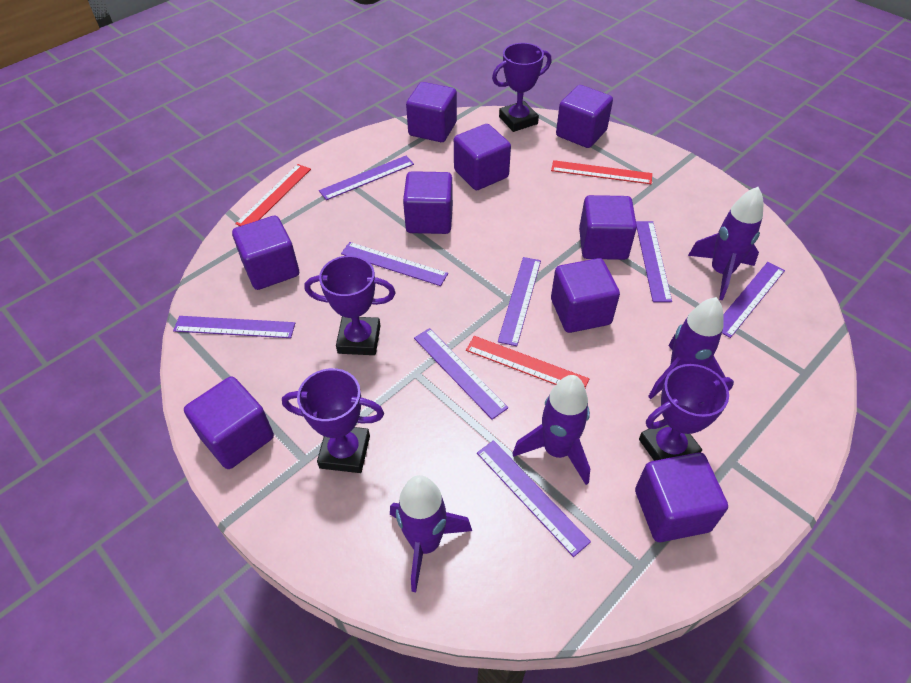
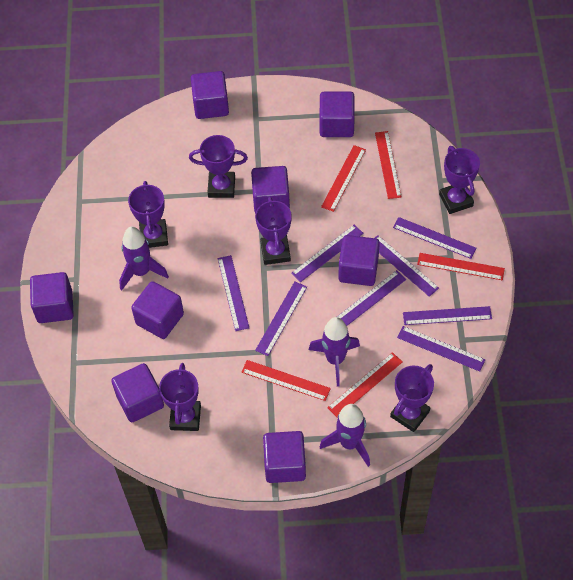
purple cube: [184,376,274,469] [232,215,299,290] [403,171,453,234] [406,82,457,142] [454,124,511,190] [551,258,620,333] [556,85,613,148] [579,195,637,260] [635,452,728,542] = 9 -> [30,272,74,323] [111,363,164,422] [131,281,184,339] [191,71,229,119] [251,166,290,213] [263,431,306,483] [320,92,355,137] [338,235,380,286] = 8
purple rocket: [390,475,472,592] [512,375,590,485] [648,297,725,399] [688,187,763,300] = 4 -> [119,227,169,291] [309,317,360,387] [320,404,370,467] = 3
purple trophy: [282,368,384,473] [305,255,396,355] [492,43,552,132] [639,364,734,461] = 4 -> [128,181,168,248] [159,363,201,431] [189,135,248,198] [255,197,292,265] [390,364,434,432] [439,146,480,214] = 6
red ruler: [235,164,311,226] [466,336,589,388] [551,160,652,184] = 3 -> [242,360,331,401] [321,145,366,212] [327,352,402,418] [375,131,402,199] [417,253,505,280] = 5

